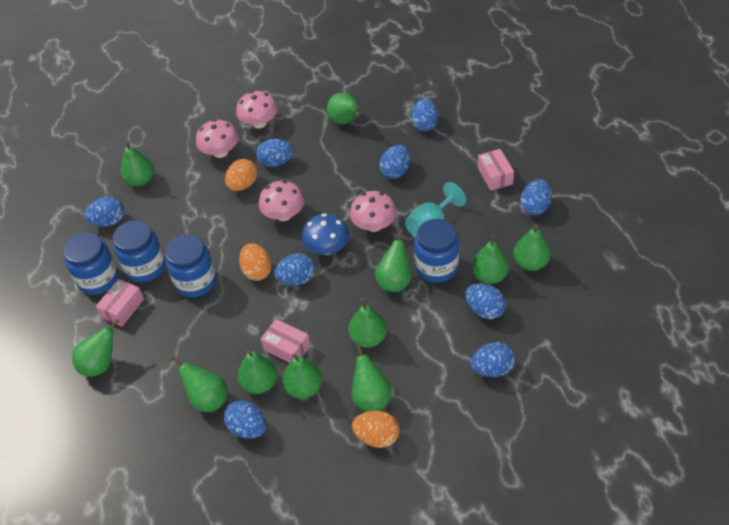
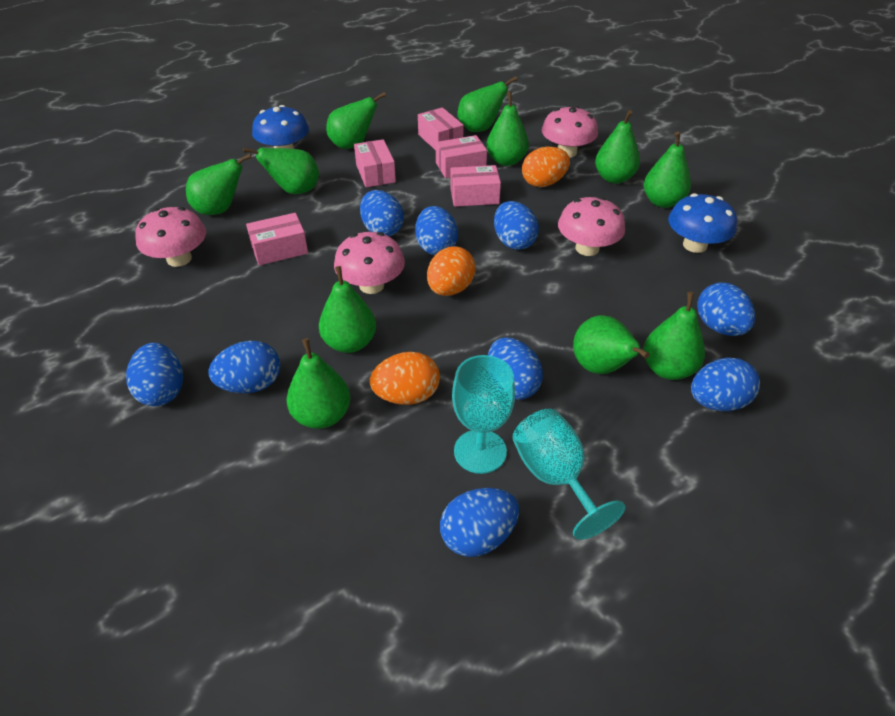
blue jar: [63,232,118,295] [113,220,165,282] [165,234,216,297] [414,219,459,283] = 4 -> none = 0
blue mushroom: [302,213,349,255] = 1 -> [252,105,309,149] [668,193,737,253] = 2
pink box: [96,279,144,327] [261,319,311,363] [478,149,514,191] = 3 -> [246,213,308,265] [354,139,396,187] [418,107,464,150] [436,135,487,178] [451,165,501,207] = 5
turquoise goblet: [405,182,466,238] = 1 -> [452,355,515,474] [512,409,625,540] = 2

